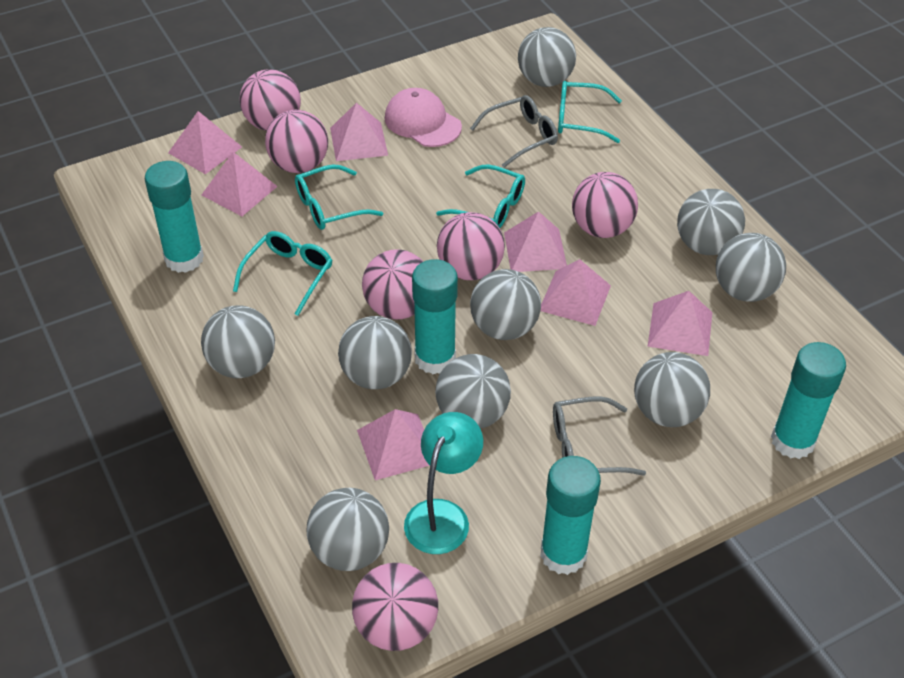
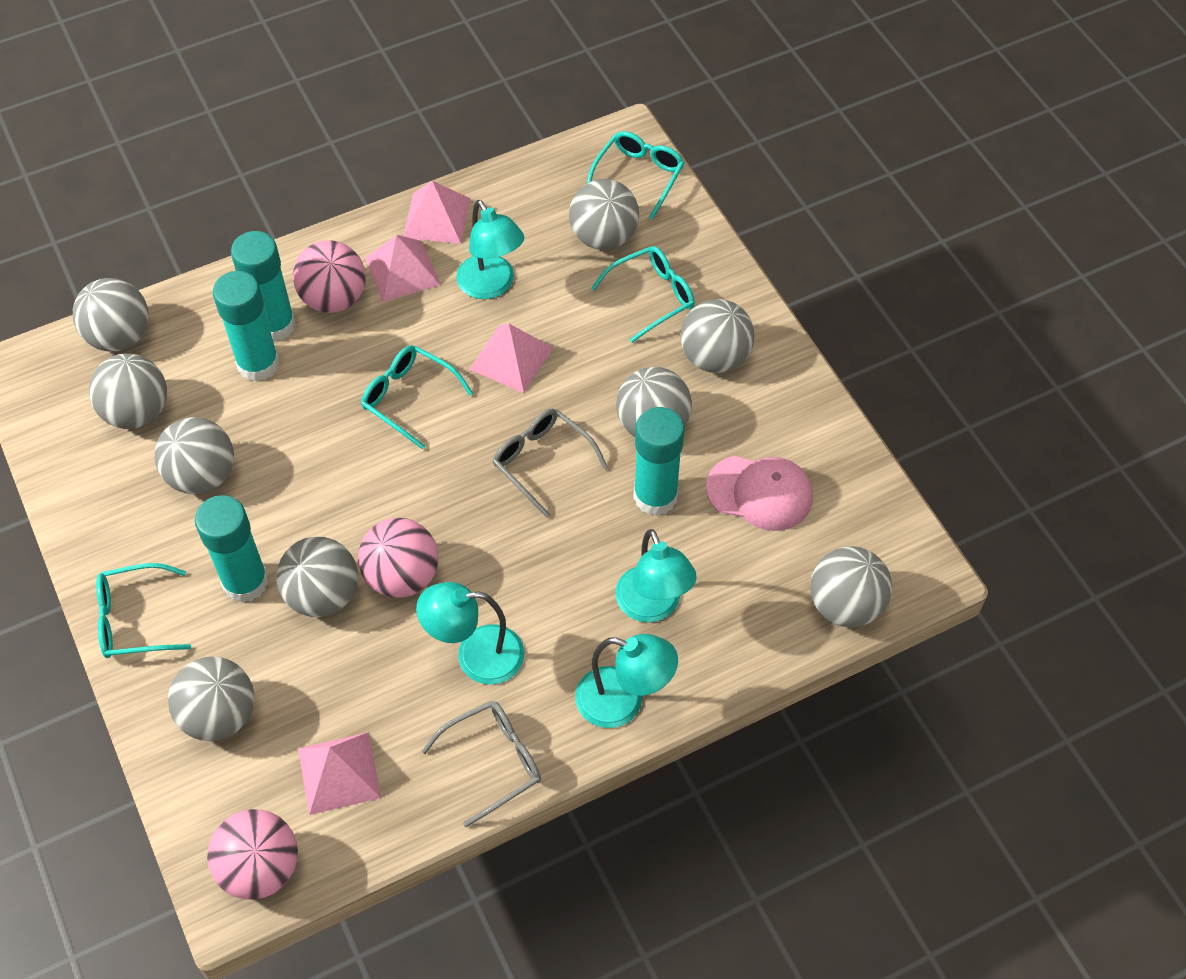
pink ball: [240,70,301,131] [265,110,328,173] [352,563,438,651] [362,249,423,319] [437,212,505,280] [572,172,638,238] = 6 -> [207,809,298,900] [293,240,366,313] [358,518,439,598] = 3
pink pyramid: [168,111,242,174] [202,152,278,216] [330,103,388,161] [357,409,430,480] [504,211,567,272] [541,259,611,326] [648,291,712,356] = 7 -> [298,732,381,815] [365,235,440,302] [403,181,471,244] [469,323,553,393] = 4
turquoise lamp: [404,412,483,554] = 1 -> [416,582,525,685] [456,200,524,299] [575,634,678,728] [616,529,696,622] = 4

